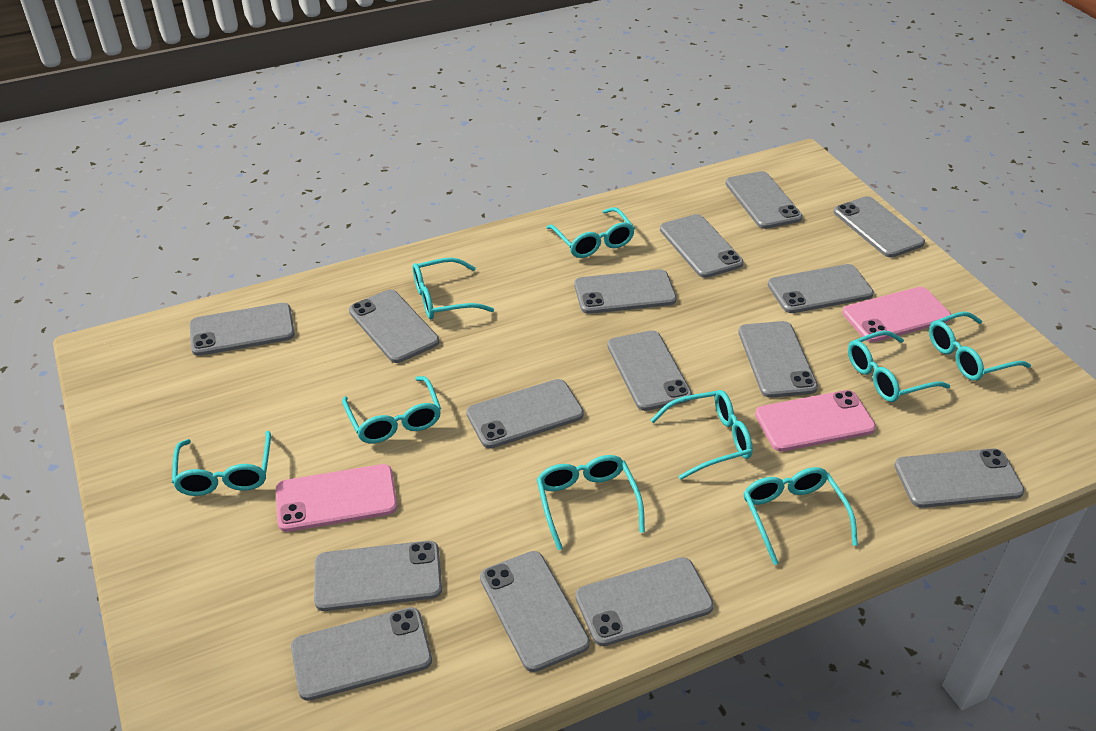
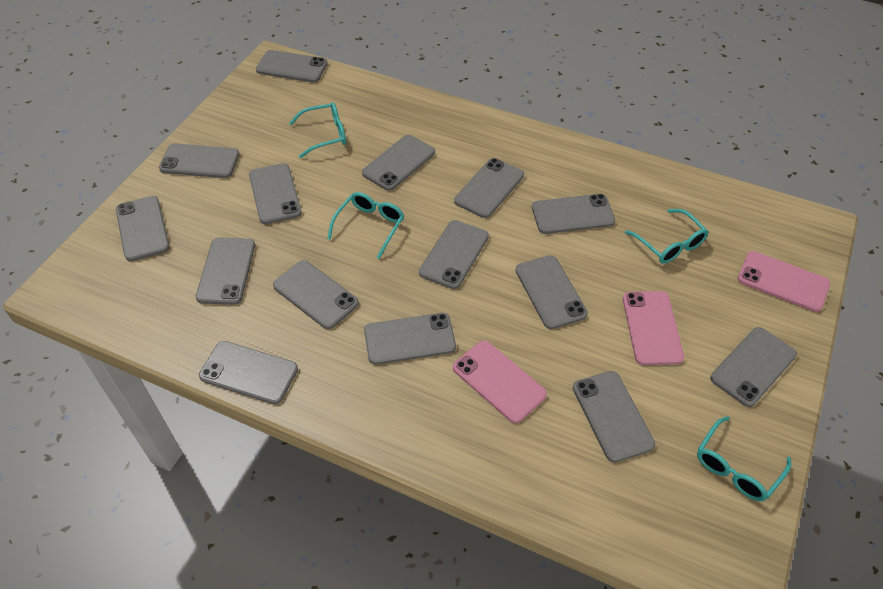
turquoise glasses: [172,431,271,496] [342,376,441,443] [413,258,494,319] [537,455,645,550] [546,207,635,258] [651,390,753,480] [743,467,858,565] [848,331,950,402] [929,312,1031,381] = 9 -> [289,102,346,158] [327,192,404,259] [625,209,709,264] [697,416,791,501] = 4

